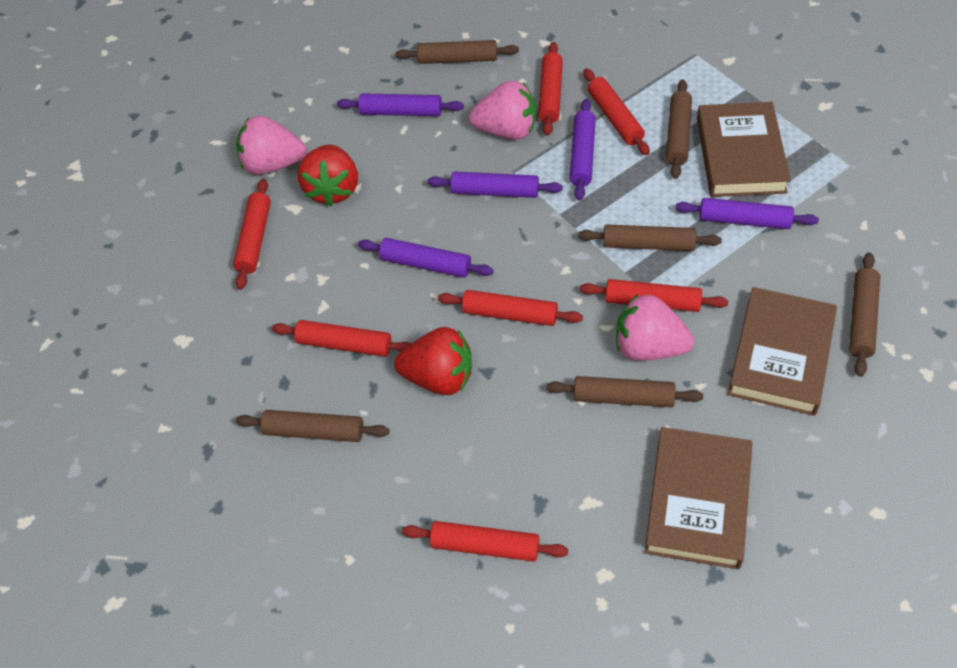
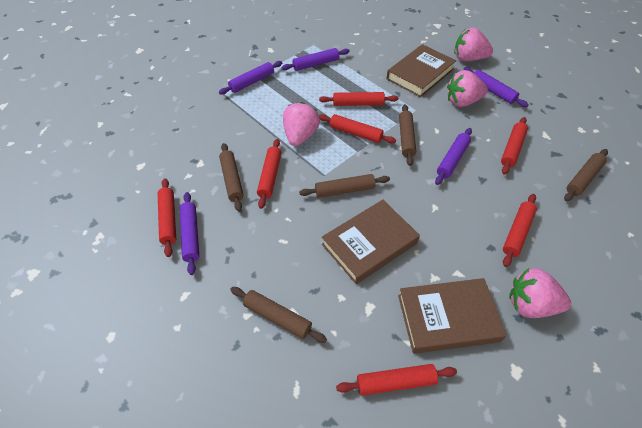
brown rolling pin: [236,410,389,442] [396,40,519,64] [547,376,703,407] [578,224,722,251] [666,80,692,179] [849,253,880,377] = 6 -> [219,143,244,212] [230,287,327,343] [299,174,390,198] [399,104,416,166] [564,149,608,201] = 5
pink strawberry: [236,115,307,175] [469,81,536,140] [616,294,694,361] = 3 -> [283,102,320,146] [447,70,488,107] [454,28,493,61] [509,268,571,318] = 4
red strawberry: [297,145,358,206] [394,327,472,395] = 2 -> none = 0

